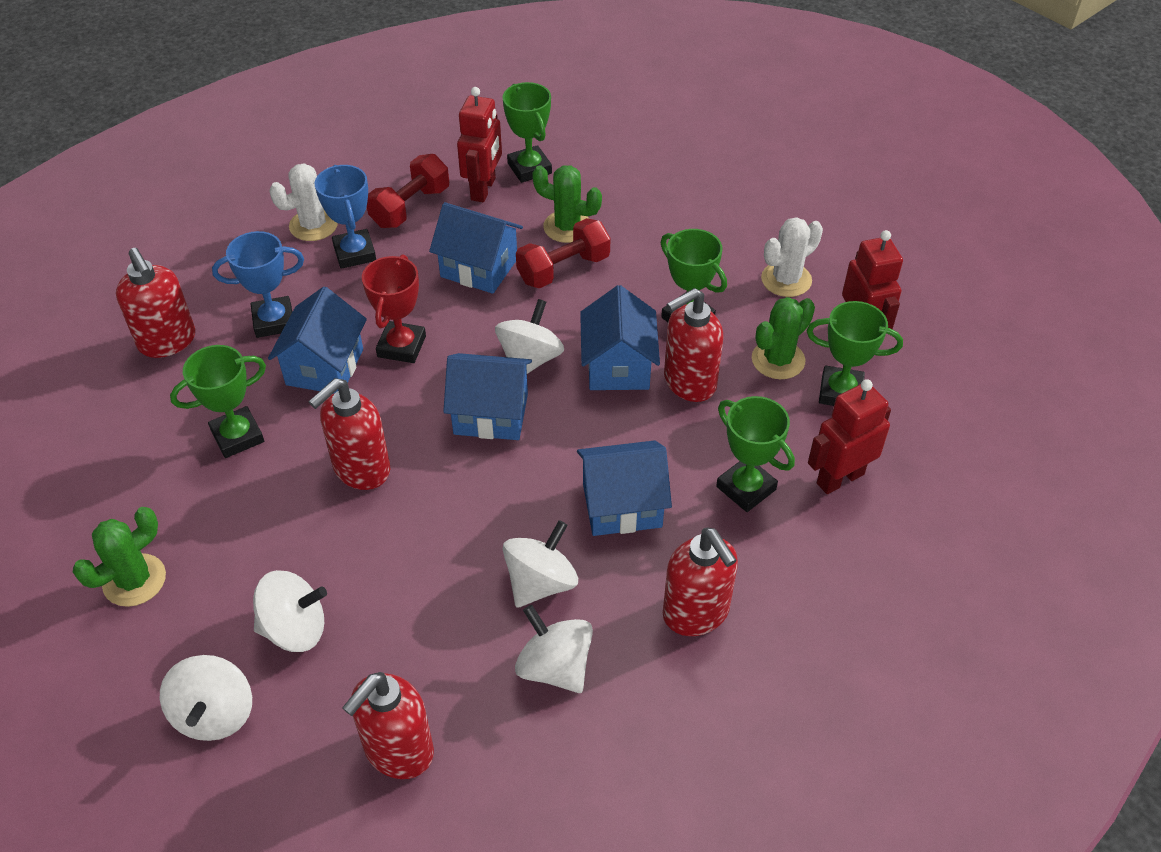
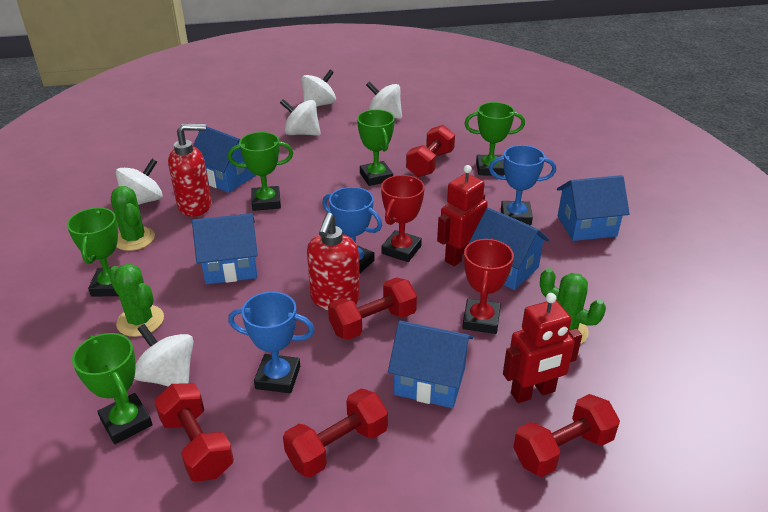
blue trophy: [212,231,304,338] [315,165,376,269] = 2 -> [228,291,315,393] [322,187,382,274] [489,145,556,225] = 3
red dumbbell: [367,154,449,228] [516,218,611,288] = 2 -> [154,383,234,482] [283,389,388,477] [328,277,417,340] [406,125,455,177] [513,394,620,477] = 5
red robot: [457,87,502,202] [808,379,891,494] [842,230,903,329] = 3 -> [437,165,488,266] [503,293,582,403] = 2
red soap dispenser: [116,248,195,358] [309,378,390,490] [342,672,434,779] [663,527,738,636] [664,288,724,402] = 5 -> [168,123,212,217] [307,213,360,310] = 2
red trophy: [362,254,426,363] = 1 -> [381,175,425,262] [462,238,514,334] = 2
white cactus: [269,163,338,241] [761,217,823,297] = 2 -> none = 0

